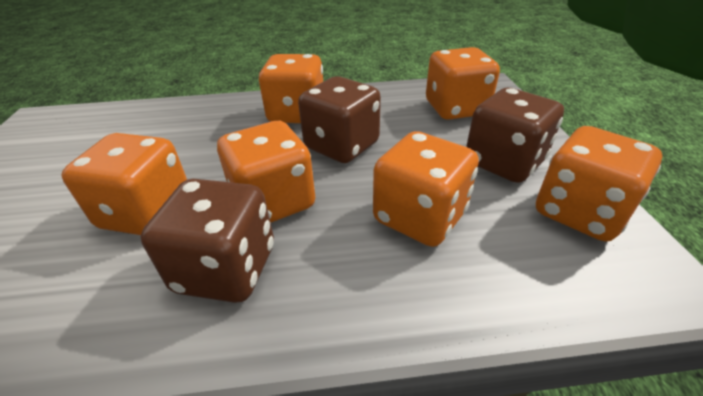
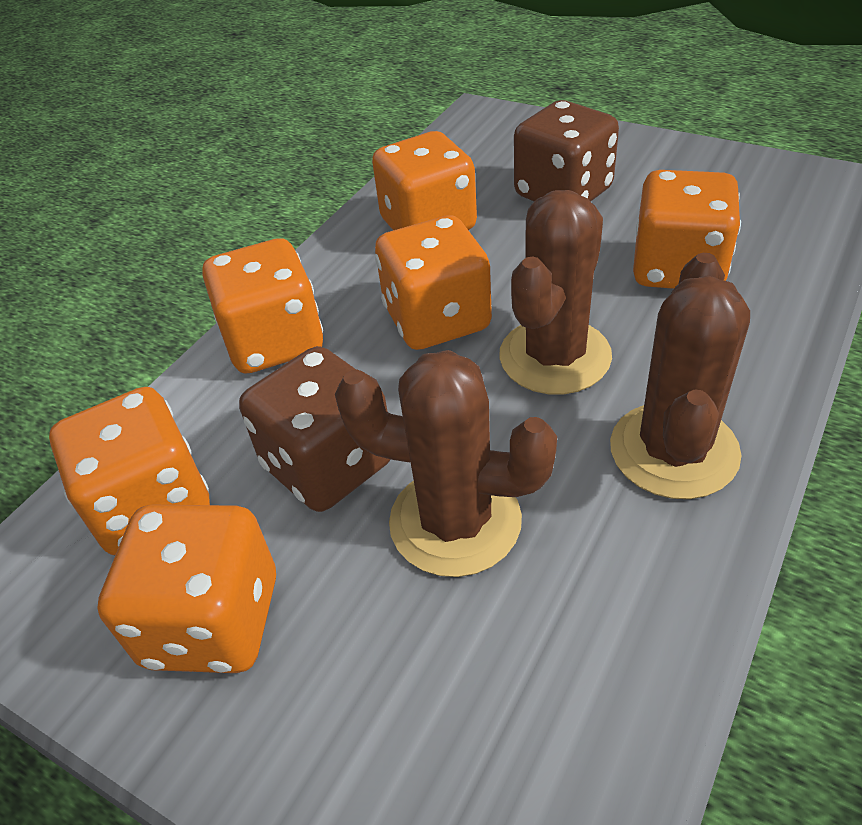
brown cactus: none = 0 -> [335,350,557,577] [499,190,612,395] [610,253,750,499] = 3
brown dice: [141,179,274,303] [298,76,381,163] [466,88,564,183] = 3 -> [239,346,391,512] [514,100,619,202] = 2

